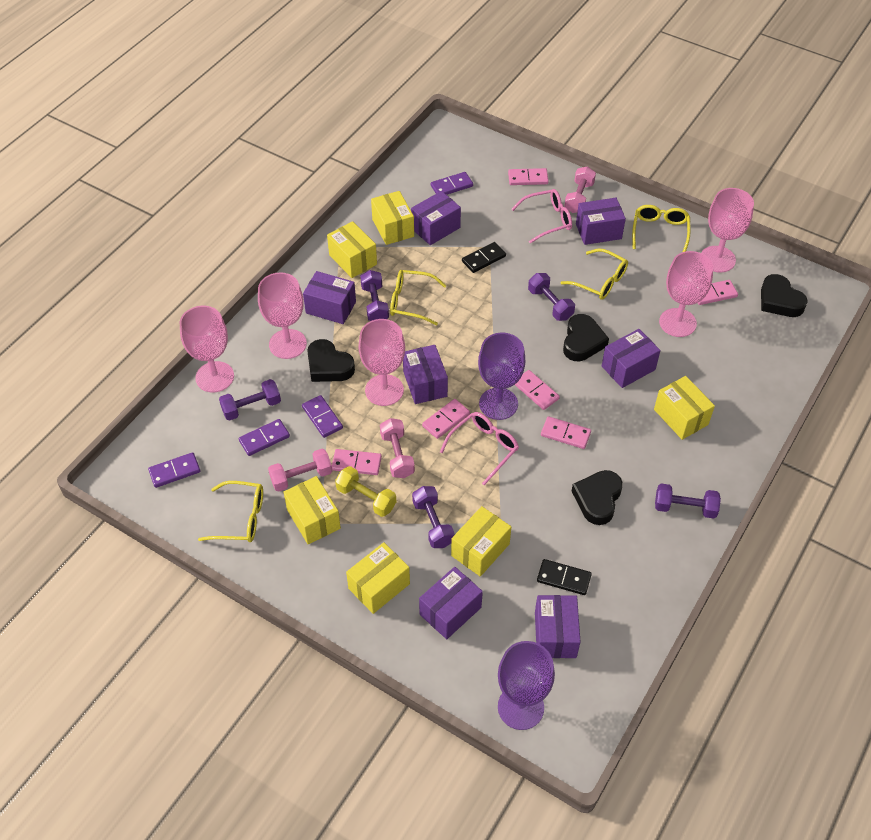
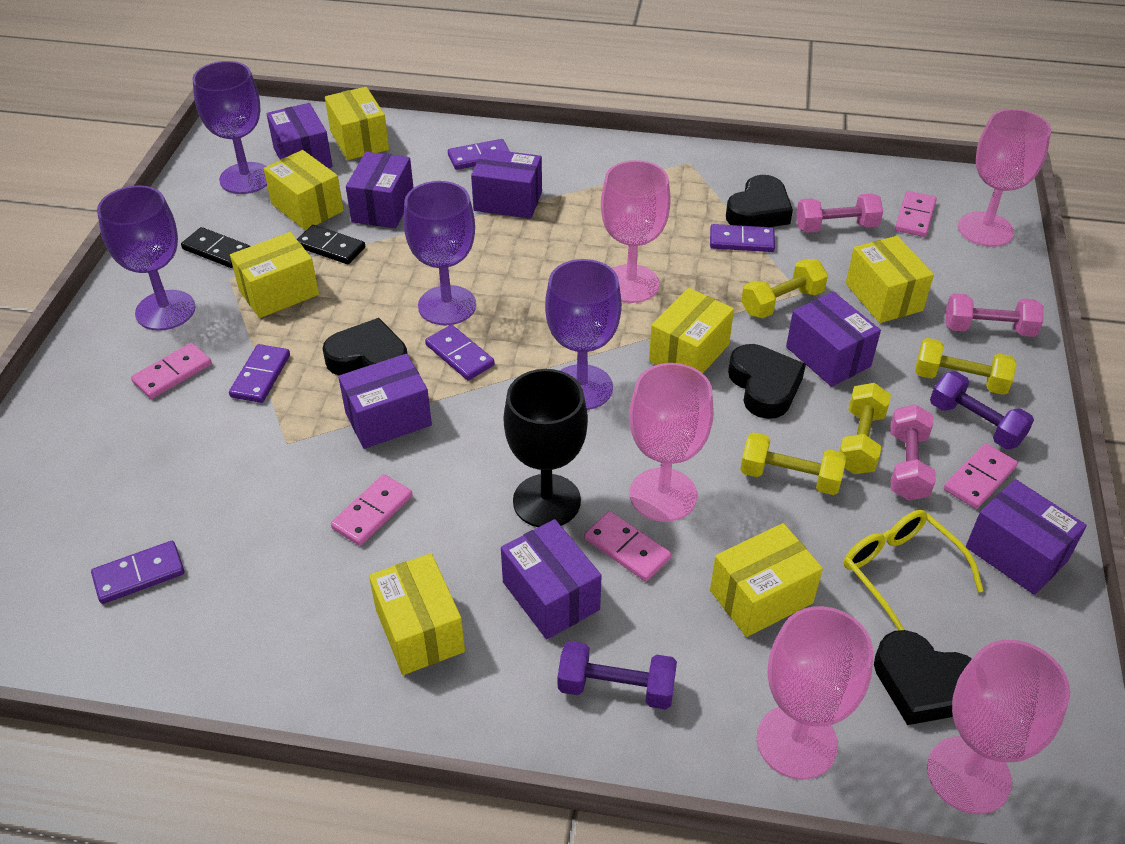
black goblet: none = 0 -> [504,369,588,527] = 1
pink domino: [332,449,382,475] [422,399,470,439] [508,168,549,185] [515,370,560,410] [541,416,591,449] [698,280,738,305] = 6 -> [131,343,212,399] [331,474,412,546] [584,511,671,582] [895,191,937,237] [944,443,1018,509] = 5
pink glasses: [440,412,519,485] [512,189,572,243] = 2 -> none = 0
purple domino: [148,452,200,488] [239,419,290,456] [302,395,343,438] [431,172,473,195] = 4 -> [91,541,184,604] [229,344,290,403] [425,325,495,380] [448,139,510,170] [710,224,775,252] = 5
purple dumbbell: [219,379,281,421] [360,270,389,321] [412,486,454,548] [528,273,575,321] [655,484,721,519] = 5 -> [558,641,677,710] [930,371,1034,449] = 2
purple goblet: [478,333,525,420] [498,641,555,730] = 2 -> [97,185,196,331] [192,61,267,194] [404,181,476,325] [545,259,622,410] = 4
yellow box: [283,476,341,544] [327,221,377,278] [346,542,410,614] [371,191,414,245] [451,506,511,577] [654,376,715,440] = 6 -> [230,232,319,318] [264,150,344,230] [325,87,389,160] [369,553,465,675] [649,288,734,373] [710,523,823,637] [846,236,934,323] = 7
yellow dumbbell: [335,466,396,517] = 1 -> [740,432,846,495] [741,259,828,318] [839,383,891,474] [915,338,1017,395] = 4
yellow glasses: [198,481,263,542] [390,270,447,325] [561,248,628,300] [632,205,691,252] = 4 -> [844,510,984,631] = 1

